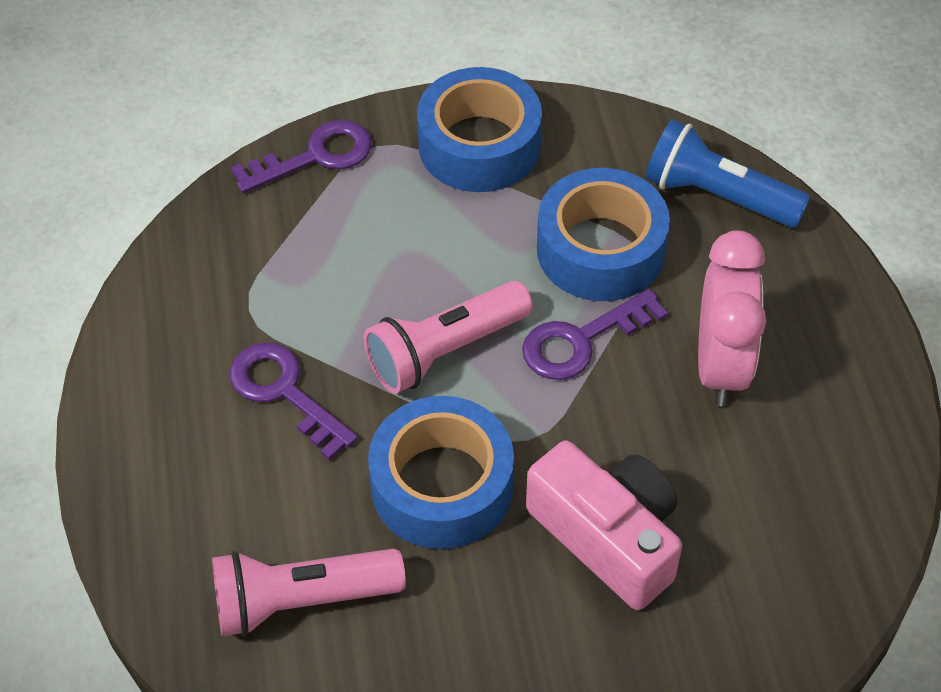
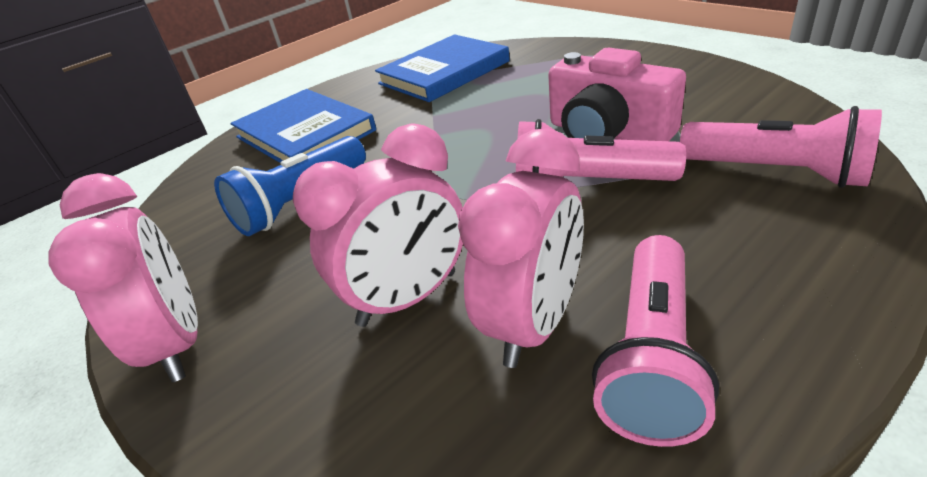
blue book: none = 0 -> [231,89,376,163] [375,34,510,102] = 2
blue tape: [368,396,514,549] [417,67,542,192] [537,168,670,301] = 3 -> none = 0
pink clock: [698,230,766,406] = 1 -> [49,173,198,383] [293,123,463,327] [458,128,584,368] = 3
pink flashlight: [212,549,406,636] [364,281,533,394] = 2 -> [516,119,686,181] [592,235,719,447] [680,106,882,188] = 3
purple key: [229,343,358,460] [231,120,372,193] [522,289,668,380] = 3 -> none = 0

